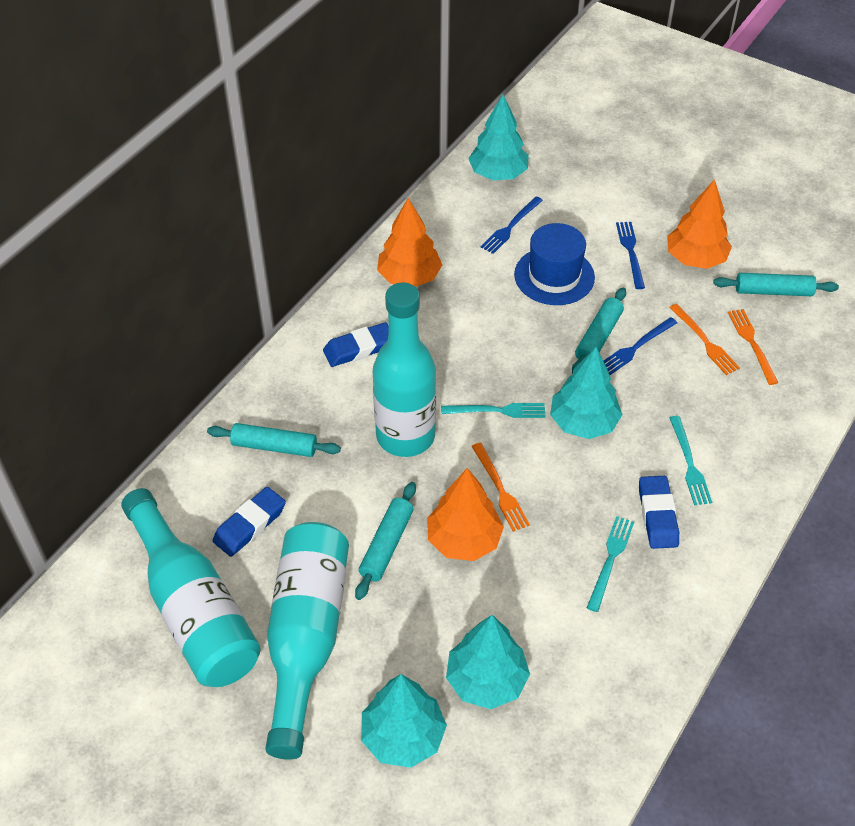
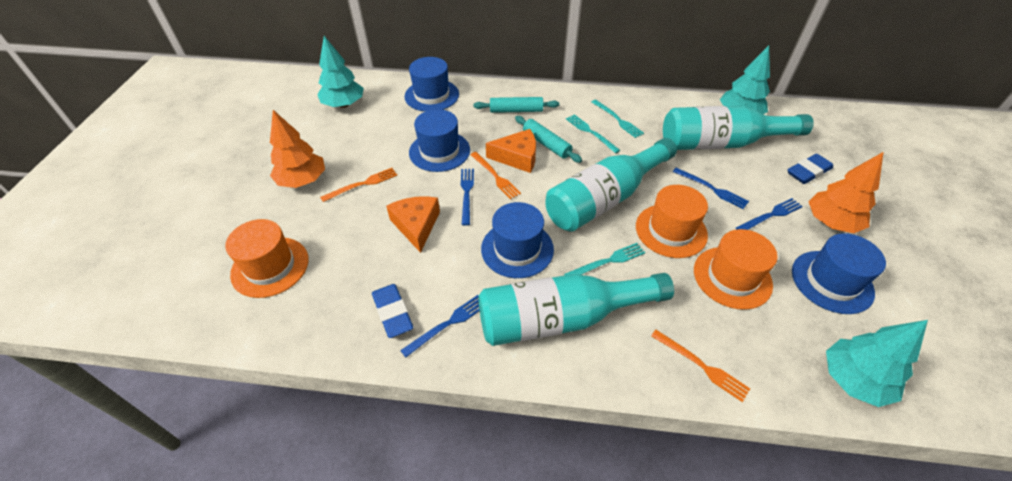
blue eraser: [213,487,286,557] [323,322,388,367] [639,476,679,549] = 3 -> [372,284,413,338] [788,154,833,184] = 2
blue fork: [480,196,543,254] [604,317,677,375] [616,222,645,289] = 3 -> [400,295,480,358] [461,169,474,225] [673,168,749,209] [736,198,803,230] = 4
blue hat: [514,223,595,305] = 1 -> [404,57,459,112] [409,109,470,172] [481,202,554,278] [792,233,886,314] = 4
orange cheese: none = 0 -> [386,196,440,253] [486,129,536,173] = 2
orange hat: none = 0 -> [225,219,309,298] [636,185,708,258] [694,229,777,310] = 3
orange tree: [377,198,442,287] [427,468,504,561] [667,179,732,269] = 3 -> [270,110,325,188] [809,152,884,233] = 2
turquoise rolling pin: [207,423,341,457] [355,482,416,600] [572,288,626,374] [713,273,839,296] = 4 -> [474,97,559,113] [515,116,582,163] = 2
turquoise tree: [361,674,447,768] [446,615,530,709] [468,95,529,180] [550,347,623,439] = 4 -> [317,36,363,108] [720,45,770,114] [826,320,928,407] = 3

